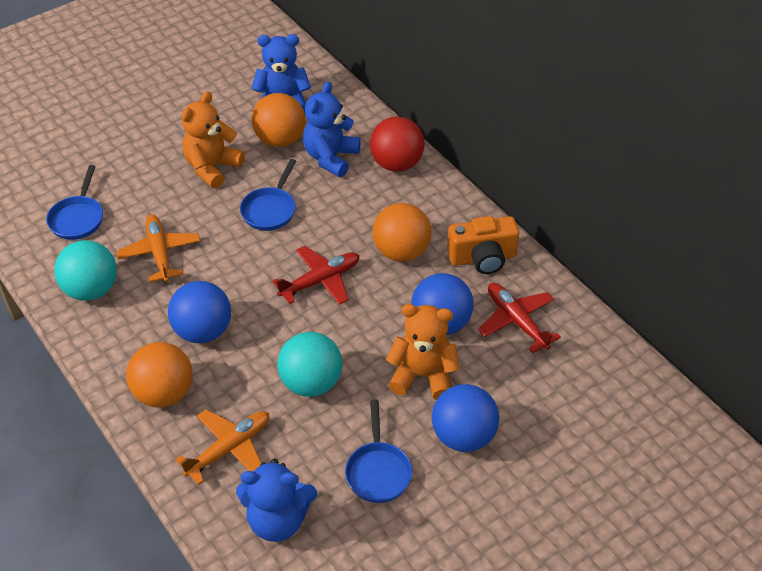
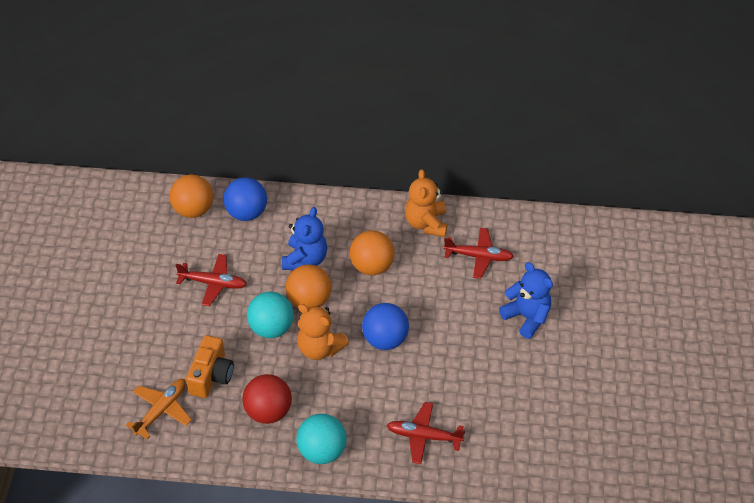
blue ball: [168,281,231,343] [411,273,474,335] [432,384,499,452] = 3 -> [223,177,267,221] [362,303,409,350] = 2
blue pan: [46,165,103,240] [240,159,296,231] [345,400,412,503] = 3 -> none = 0
blue teddy bear: [236,459,317,542] [251,34,311,114] [303,82,361,177] = 3 -> [282,207,327,270] [499,262,553,339] = 2
orange plane: [116,214,200,282] [175,409,269,485] = 2 -> [126,379,192,440] = 1
red plane: [273,246,360,305] [478,283,561,353] = 2 -> [176,254,247,306] [387,402,465,464] [443,228,514,279] = 3

